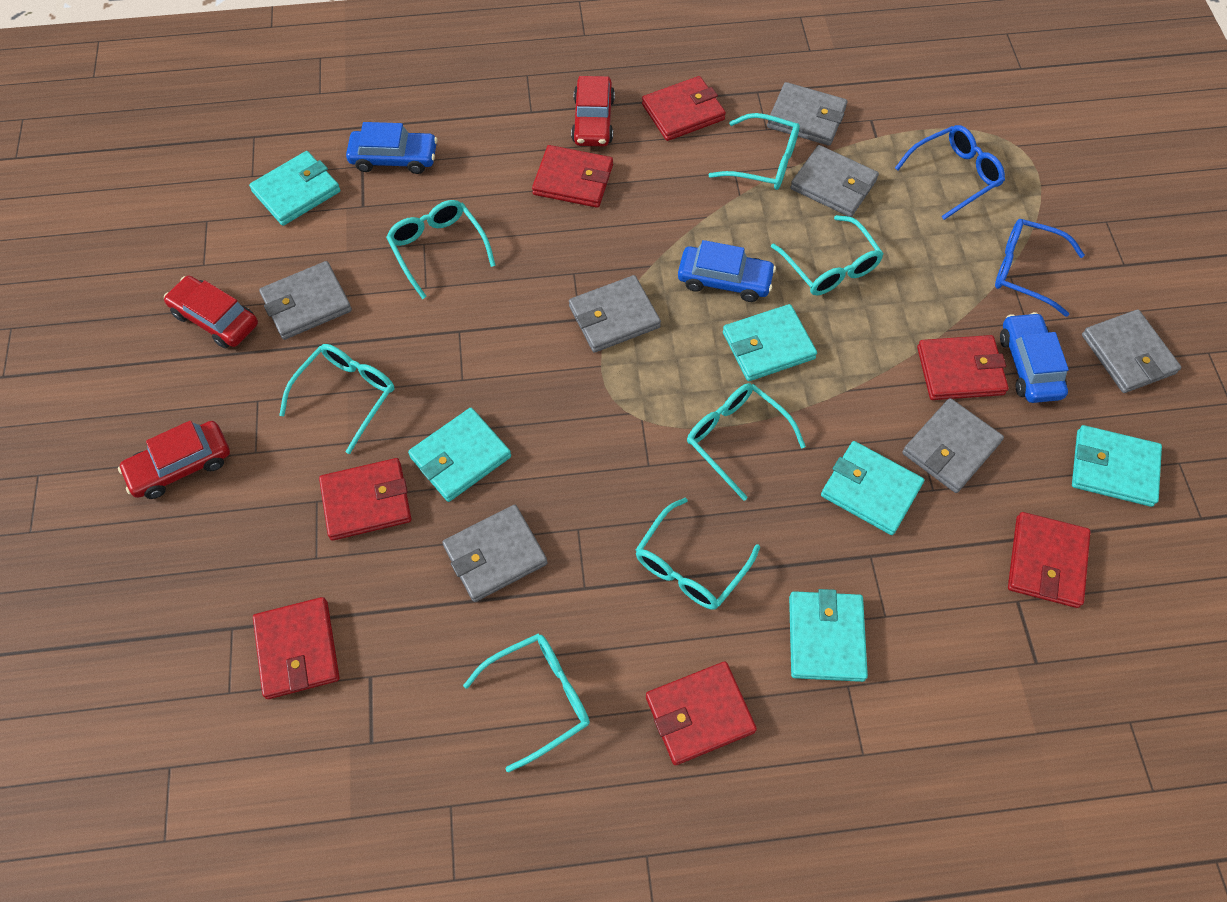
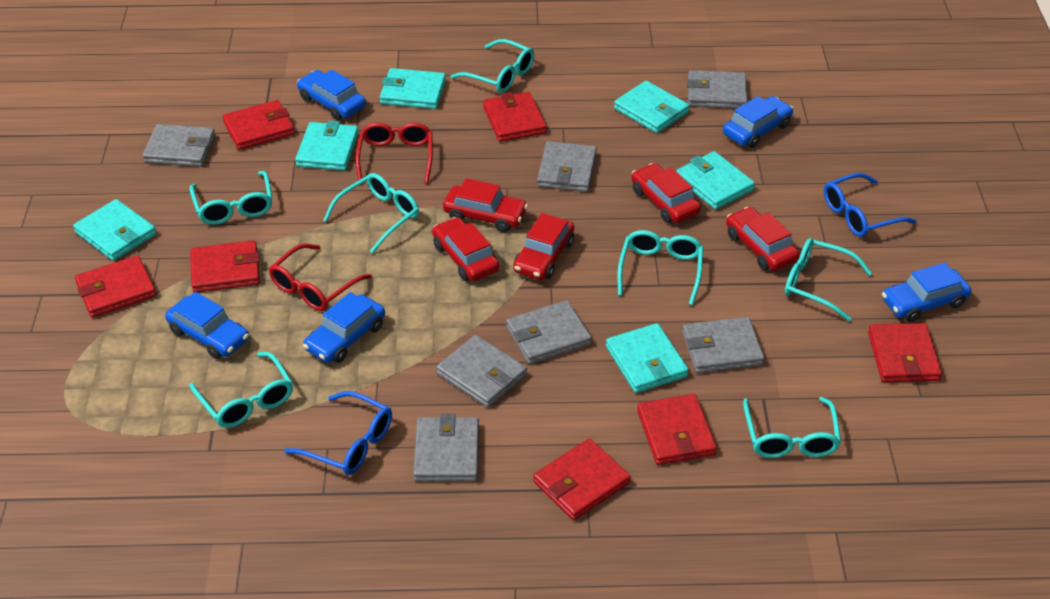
blue car: [346,122,438,174] [678,240,776,302] [1000,312,1069,403] = 3 -> [165,292,249,359] [297,70,366,120] [303,292,385,363] [723,96,793,148] [882,262,971,322] = 5
red car: [118,420,230,499] [164,276,258,348] [571,76,615,146] = 3 -> [432,217,499,281] [443,178,528,232] [513,213,574,280] [631,163,701,223] [726,207,799,271] = 5
red glasses: none = 0 -> [269,243,372,311] [356,122,433,184] = 2

